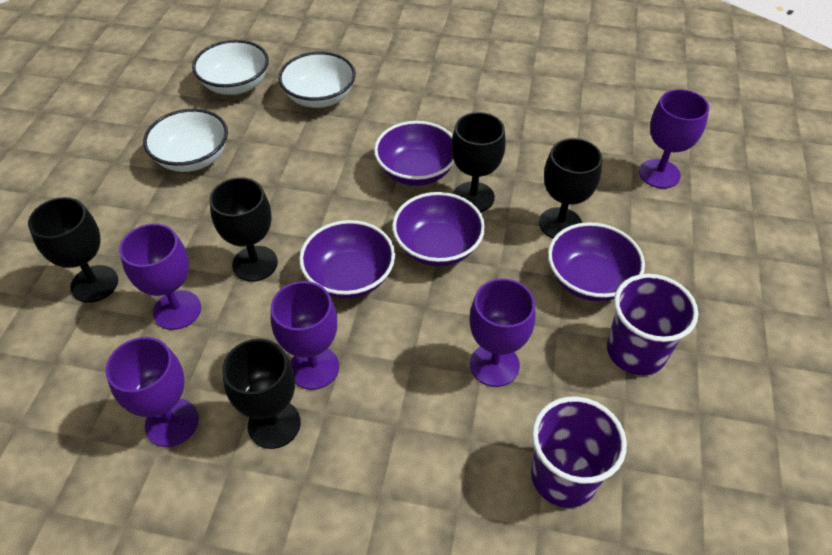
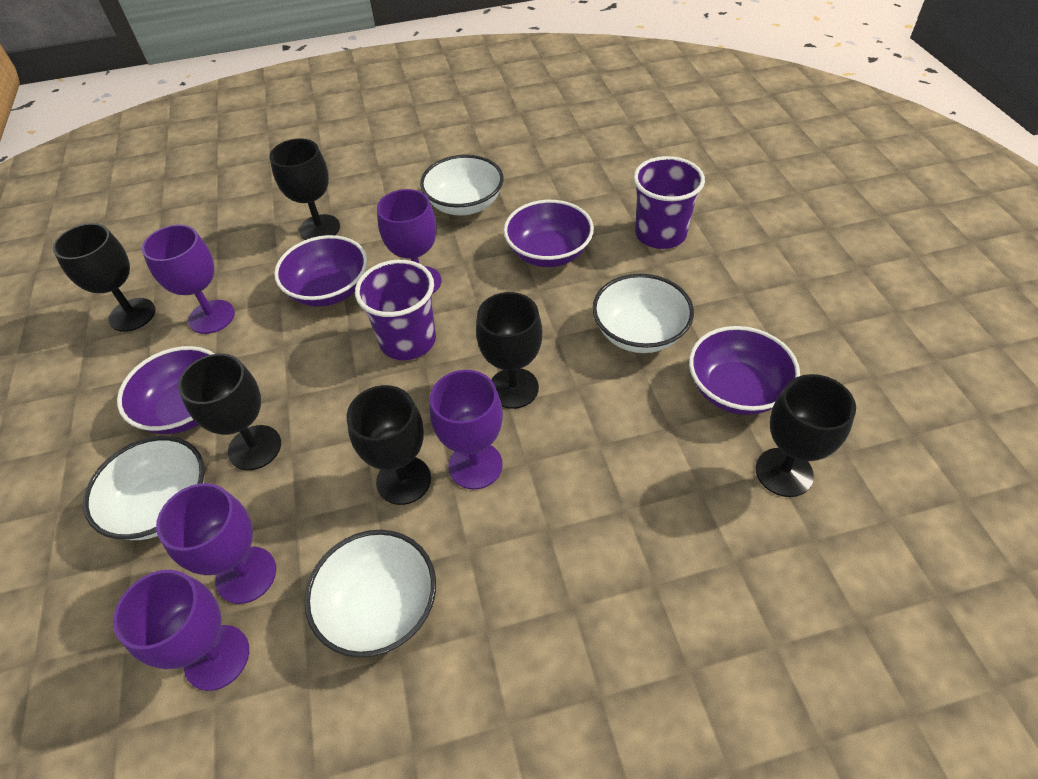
black goblet: [28,197,118,303] [209,177,278,282] [222,339,301,449] [451,112,506,212] [539,138,602,238] = 5 -> [53,223,155,332] [178,353,281,470] [270,138,340,240] [347,385,431,505] [476,292,542,409] [755,374,856,497] = 6
white bowl: [143,109,228,172] [192,40,269,95] [278,52,356,108] = 3 -> [83,436,205,540] [304,530,436,658] [420,155,503,216] [592,274,694,353] = 4

